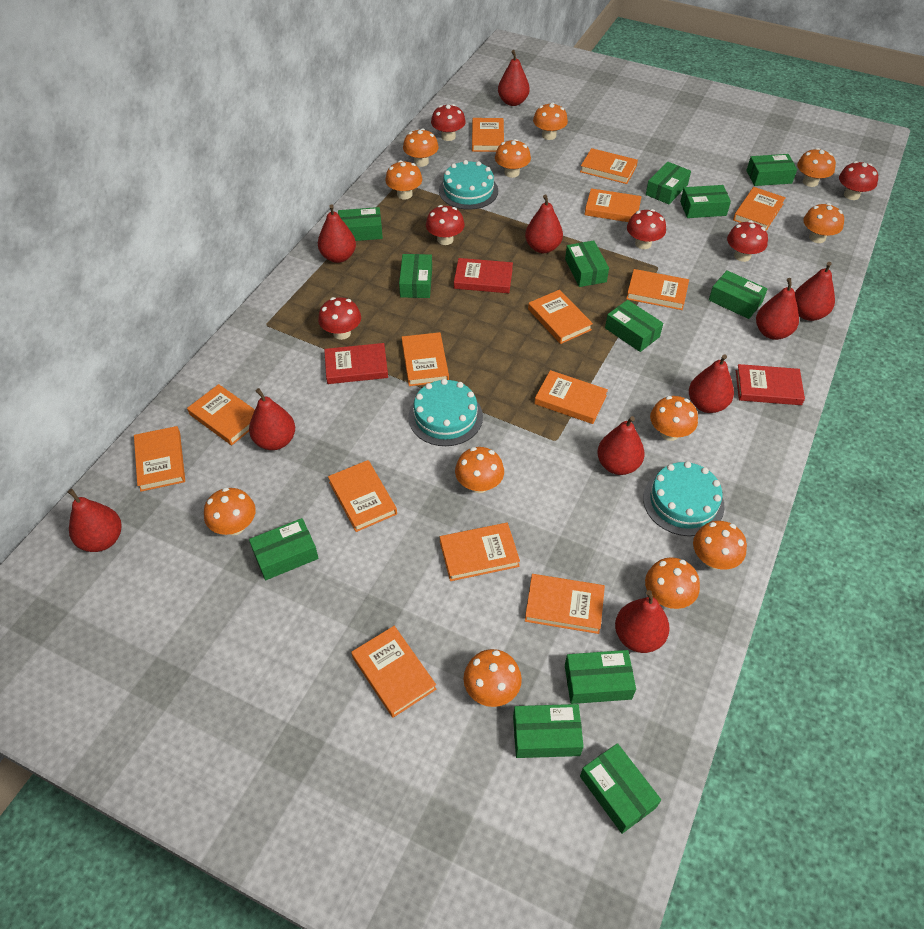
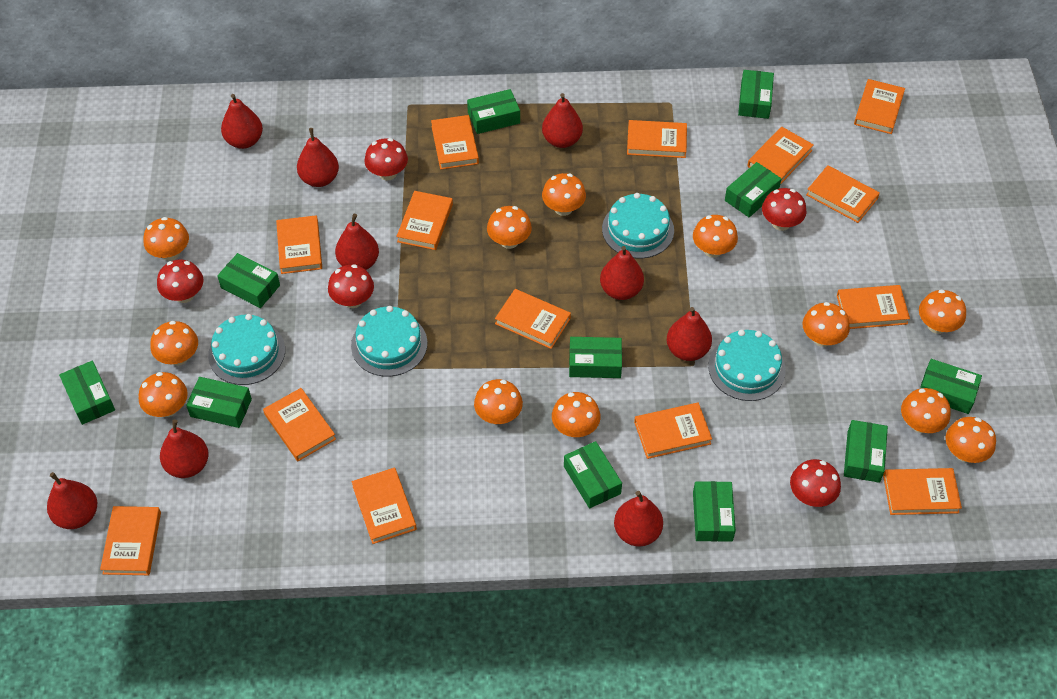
green box: [249,518,319,580] [338,207,383,241] [399,254,432,298] [513,704,584,758] [565,240,609,287] [565,650,636,704] [580,743,661,834] [605,300,663,352] [646,162,691,204] [680,185,731,218] [709,270,767,319] [746,154,797,186] = 12 -> [59,361,115,425] [186,377,252,428] [217,253,280,308] [467,89,520,134] [564,441,622,509] [569,337,622,378] [693,481,736,542] [725,162,782,217] [738,70,774,119] [844,420,888,483] [920,359,982,414] = 11
red book: [324,343,388,384] [454,258,513,293] [736,364,805,405] = 3 -> none = 0
red mushroom: [318,297,361,340] [426,205,465,245] [431,104,466,141] [627,209,666,249] [727,221,768,262] [839,161,878,200] = 6 -> [157,260,203,303] [328,264,374,308] [364,138,408,181] [762,188,806,231] [790,459,841,507] = 5
red pear: [68,489,122,552] [249,388,295,450] [318,204,356,263] [498,50,530,106] [525,194,563,253] [597,416,645,475] [615,590,670,653] [689,354,734,413] [756,278,799,340] [795,262,835,321] = 10 -> [47,472,97,529] [160,420,209,478] [221,94,263,149] [297,128,339,187] [335,214,379,270] [542,93,583,148] [600,246,644,300] [614,491,663,547] [667,307,712,361] = 9
turquoise cake: [408,379,483,446] [439,160,498,210] [643,461,724,536] = 3 -> [208,314,285,385] [351,306,427,377] [602,193,674,258] [708,330,786,401] = 4

